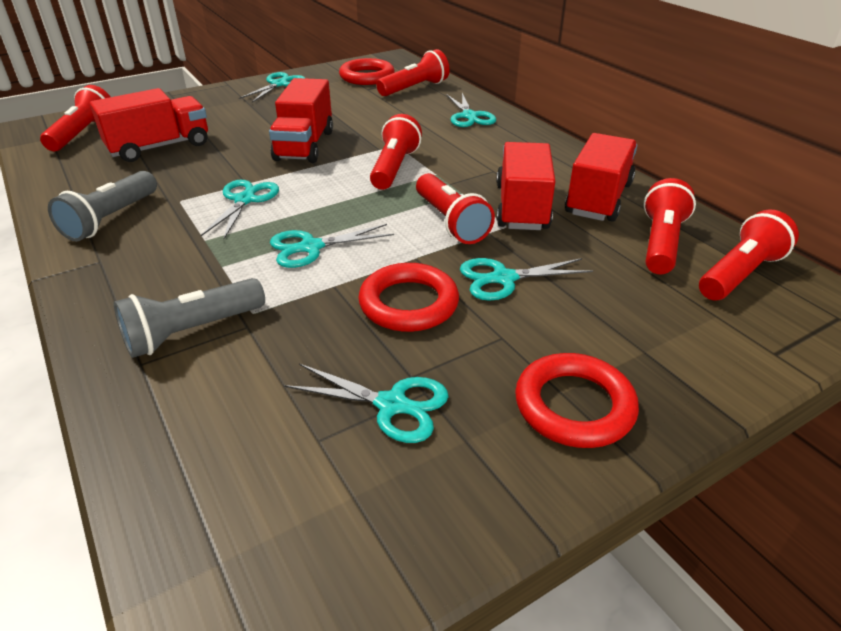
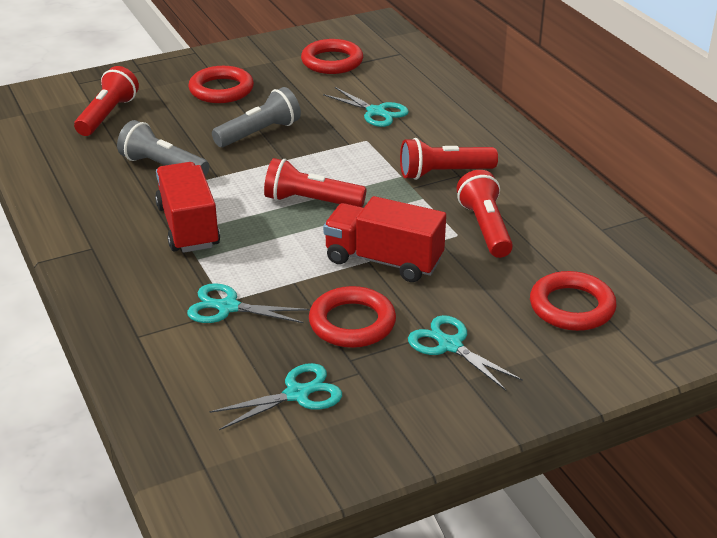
red flashlight: [40,85,110,151] [370,114,422,190] [376,49,450,96] [416,173,495,244] [643,178,696,274] [699,209,799,300] = 6 -> [74,66,139,136] [264,158,366,207] [400,138,498,180] [457,170,513,258] = 4
red ring: [339,58,395,85] [358,263,459,332] [515,353,639,448] = 3 -> [188,66,254,103] [301,39,363,74] [309,286,396,348] [530,271,617,331] = 4
red truck: [90,88,208,162] [269,78,333,163] [496,142,556,230] [565,133,637,222] = 4 -> [155,162,220,253] [323,196,446,282] = 2
turquoise scissors: [201,180,279,239] [239,72,305,103] [270,224,394,268] [284,364,449,443] [447,93,496,127] [460,258,593,301] = 6 -> [187,283,309,323] [209,363,342,430] [323,87,409,127] [408,315,523,391] = 4

